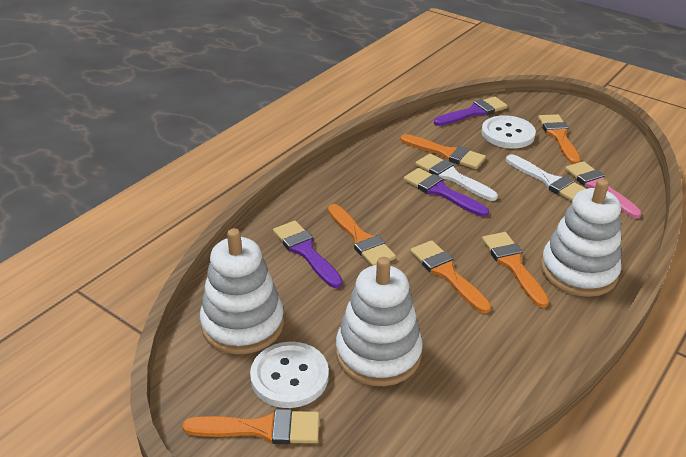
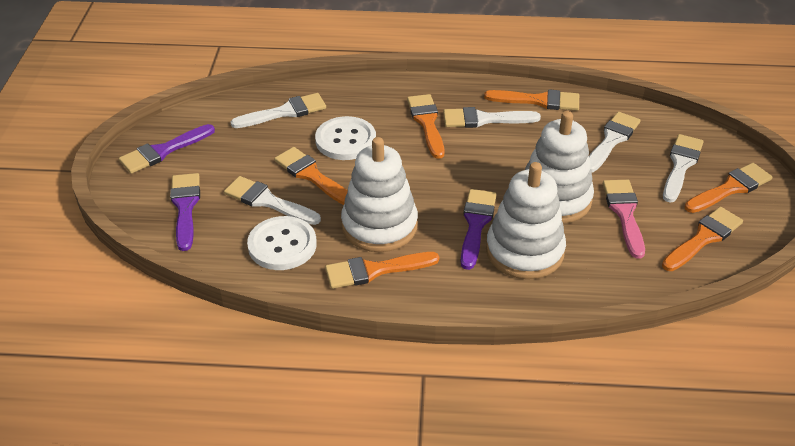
white brush: [415,153,498,201] [506,154,586,201] = 2 -> [224,176,321,225] [231,93,326,128] [443,107,541,128] [589,112,641,172] [663,134,704,202] = 5

